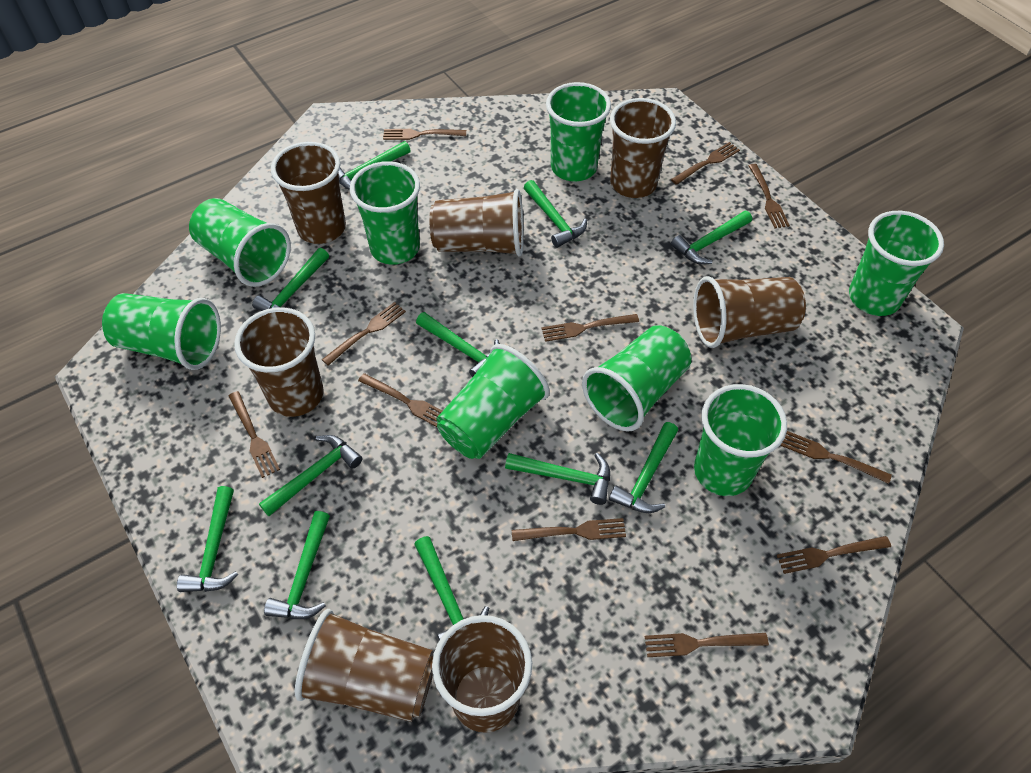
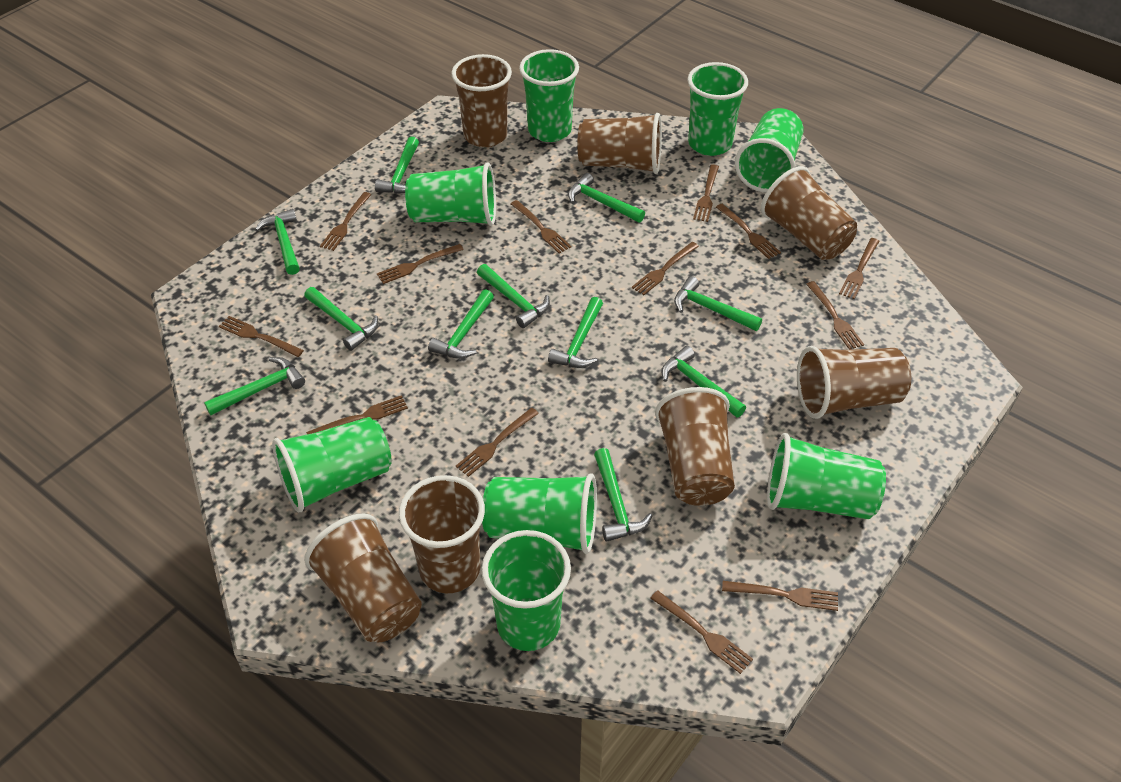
brown fork: [229,391,280,478] [322,302,406,366] [358,373,442,427] [383,129,466,140] [512,518,626,541] [541,314,639,342] [644,633,769,657] [671,142,740,185] [748,164,790,228] [777,536,891,574] [781,431,892,484] = 11 -> [219,316,304,357] [306,395,408,434] [320,192,372,251] [377,244,464,284] [456,408,539,477] [511,200,572,253] [632,242,699,295] [650,590,753,674] [693,164,719,222] [716,204,781,259] [722,581,838,611] [806,281,864,350] [839,238,879,299] = 13

